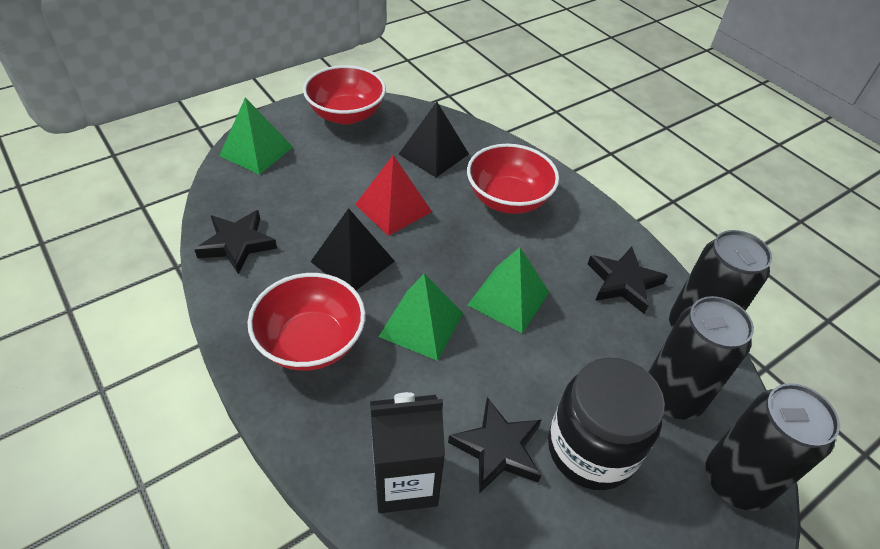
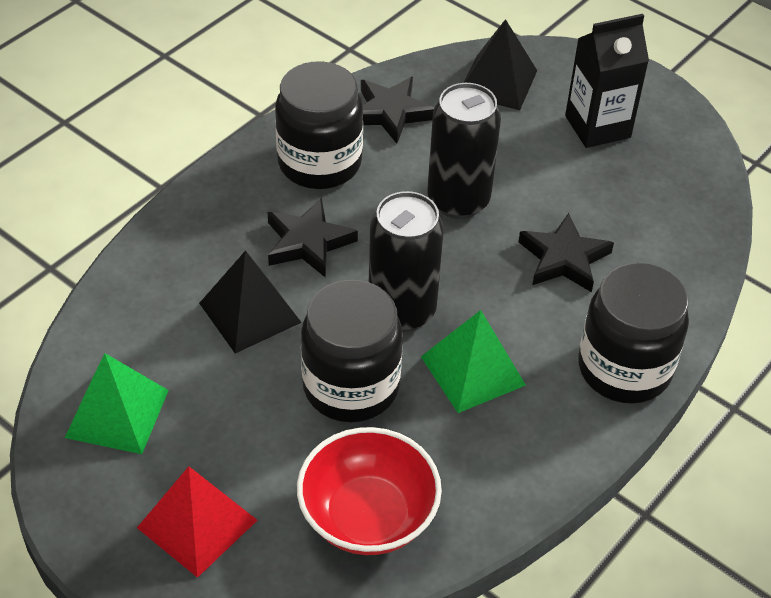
black can: [648,296,754,420] [669,230,772,329] [706,383,840,511] = 3 -> [369,191,444,332] [427,83,501,219] = 2
black jar: [548,357,665,490] = 1 -> [275,61,363,189] [301,280,403,422] [578,263,689,404] = 3
green pyramid: [219,97,293,175] [378,274,463,361] [467,247,549,333] = 3 -> [65,353,169,454] [421,310,526,413] = 2
red bowl: [248,273,365,371] [303,65,386,124] [467,144,559,214] = 3 -> [297,427,442,555] = 1

